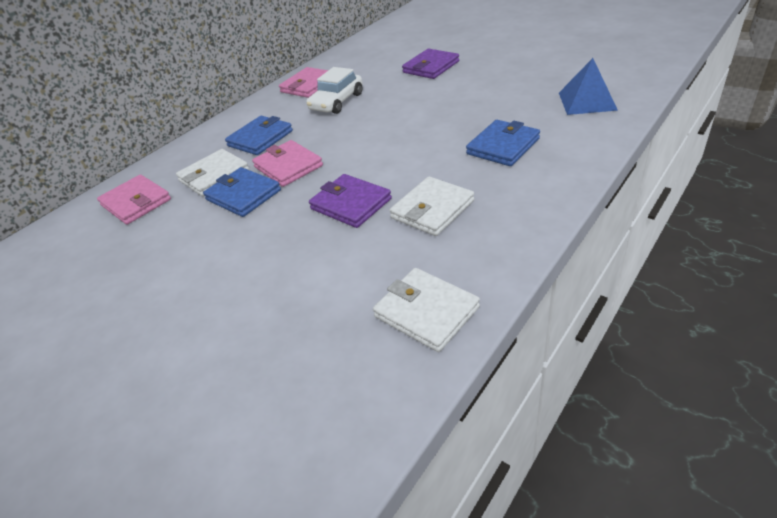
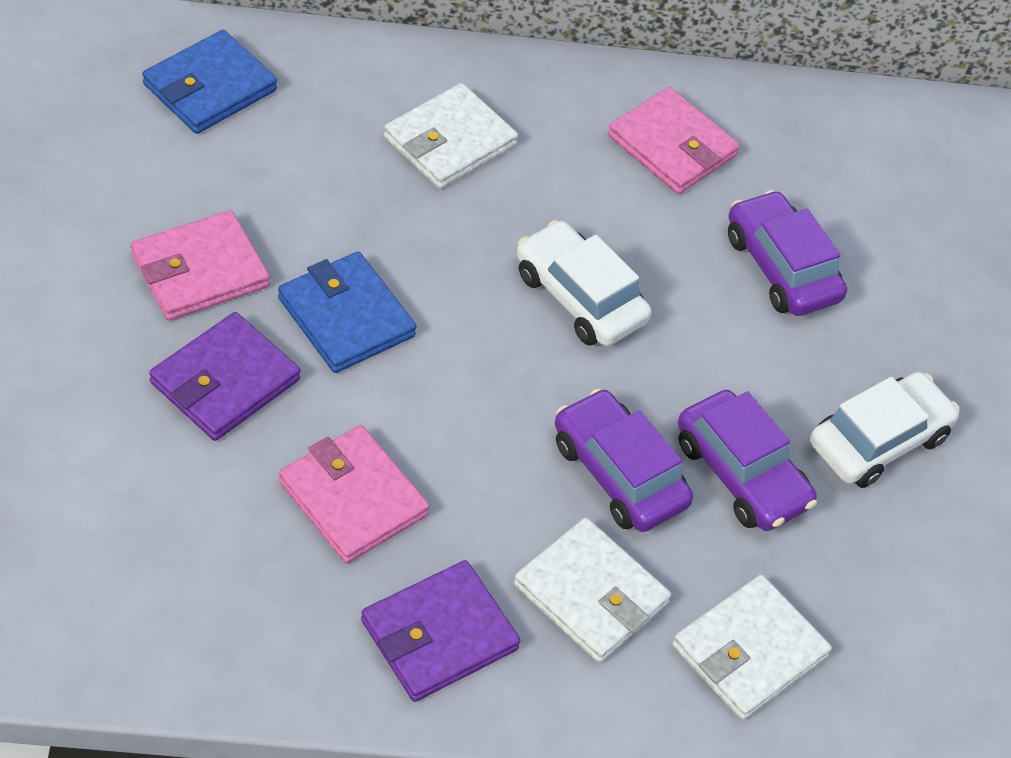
blue pyramid: [559,58,618,115] = 1 -> none = 0
blue wallet: [203,167,281,217] [225,116,293,155] [466,120,540,166] = 3 -> [142,30,277,134] [278,252,417,373] = 2
purple car: none = 0 -> [555,388,693,532] [678,390,817,531] [728,190,847,316] = 3
white car: [306,67,363,114] = 1 -> [517,220,652,346] [810,372,960,488] = 2

